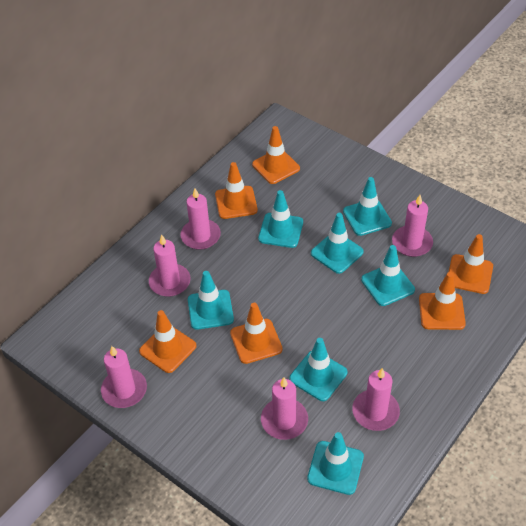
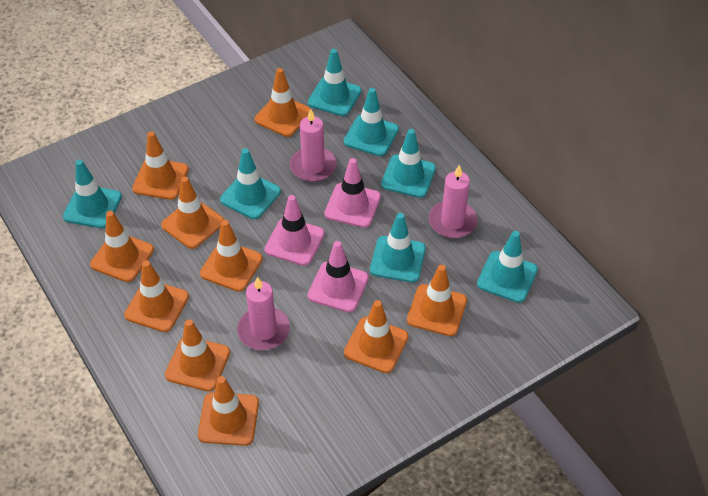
orange traffic cone: [139,310,196,373] [215,162,258,219] [230,303,282,364] [252,126,300,184] [419,272,466,330] [449,234,493,294] = 6 -> [90,211,154,282] [124,260,189,332] [132,132,189,200] [161,177,224,249] [165,319,230,391] [198,376,259,446] [200,220,263,292] [255,68,311,137] [344,300,409,373] [407,265,467,336] = 10
pink candle: [101,346,147,408] [149,234,191,297] [180,188,221,250] [261,377,308,440] [352,368,400,431] [392,195,433,257] = 6 -> [237,277,290,350] [290,109,337,182] [429,165,478,238] = 3
pink traffic cone: none = 0 -> [264,195,325,266] [308,241,369,313] [324,158,381,228] = 3

